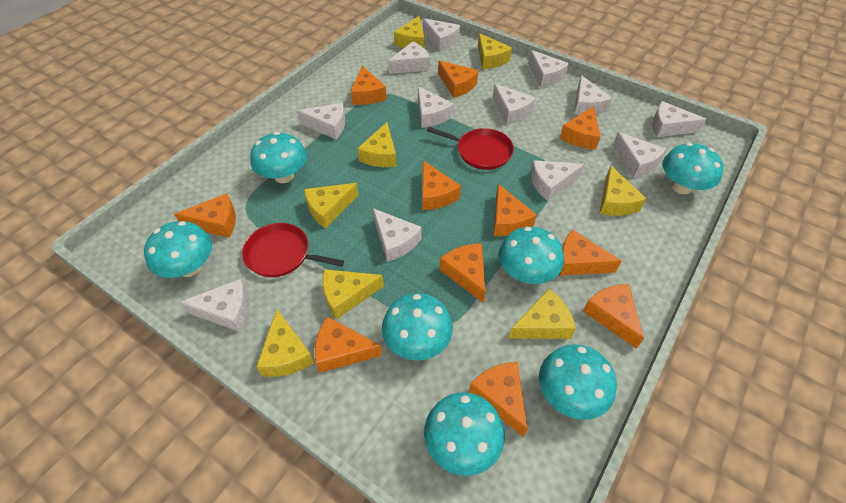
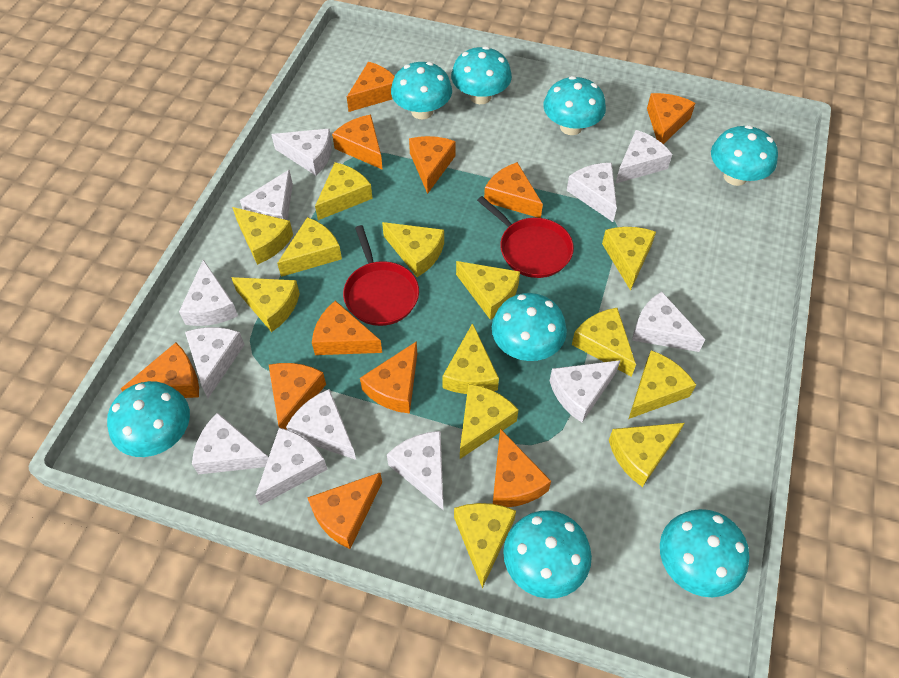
turquoise mushroom: [144,221,212,278] [250,132,307,183] [382,293,453,361] [424,392,505,476] [499,227,564,284] [539,344,617,420] [663,143,724,194] = 7 -> [107,381,190,457] [391,62,452,120] [451,46,512,104] [492,293,567,361] [503,510,592,599] [543,76,606,135] [660,509,749,597] [711,125,778,186] = 8
yellow cheese: [256,309,314,377] [304,183,359,228] [322,269,384,320] [357,122,397,167] [394,16,424,48] [478,33,512,69] [509,289,576,339] [600,166,647,216] = 8 -> [231,277,300,332] [232,207,293,265] [277,217,342,277] [315,162,373,220] [382,222,444,277] [442,323,499,394] [454,503,516,588] [456,261,520,320] [460,384,518,459] [572,308,636,377] [602,227,656,291] [609,423,685,487] [629,350,696,419] = 13

